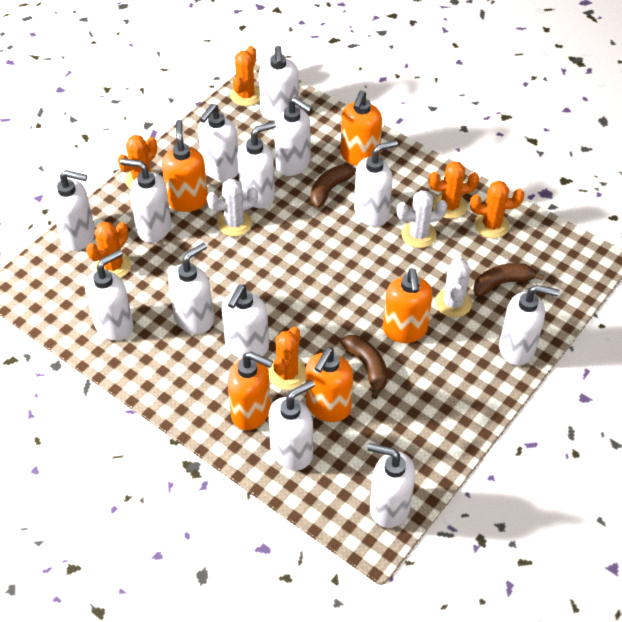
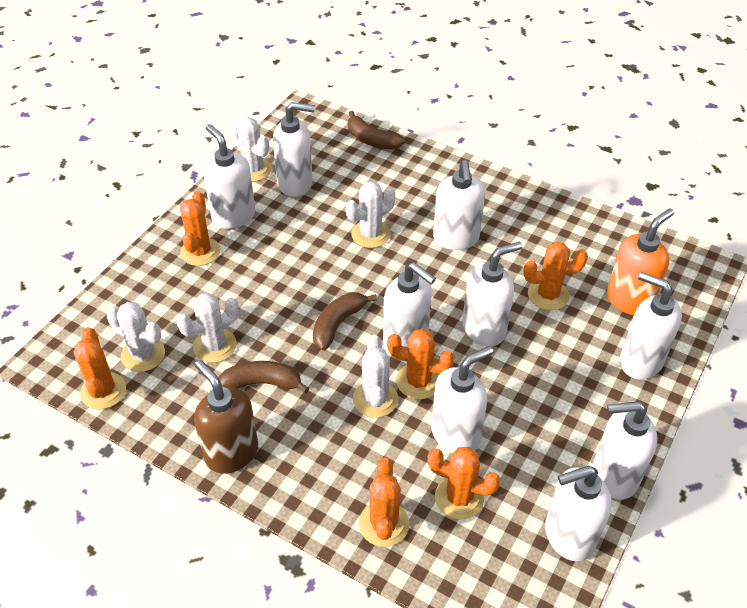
brown soap dispenser: none = 0 -> [194,360,258,474] = 1
orange soap dispenser: [161,120,208,212] [228,352,273,430] [306,347,353,422] [340,90,382,166] [383,268,433,343] = 5 -> [607,208,674,315] = 1
white cactus: [207,179,258,236] [397,190,447,248] [435,256,472,317] = 3 -> [107,302,165,372] [177,293,239,363] [230,117,272,182] [346,181,395,248] [353,335,398,418] = 5
white soap dispenser: [51,170,95,251] [85,250,133,341] [120,158,172,243] [168,242,214,334] [198,104,239,181] [222,285,269,358] [237,121,276,208] [259,46,299,121] [269,380,315,470] [274,97,312,176] [354,140,398,227] [367,443,415,528] [499,285,559,366] = 13 -> [204,124,255,229] [273,102,315,197] [383,262,436,353] [431,346,493,453] [433,160,485,250] [462,242,522,346] [545,466,611,561] [593,401,657,500] [620,272,682,380] = 9

